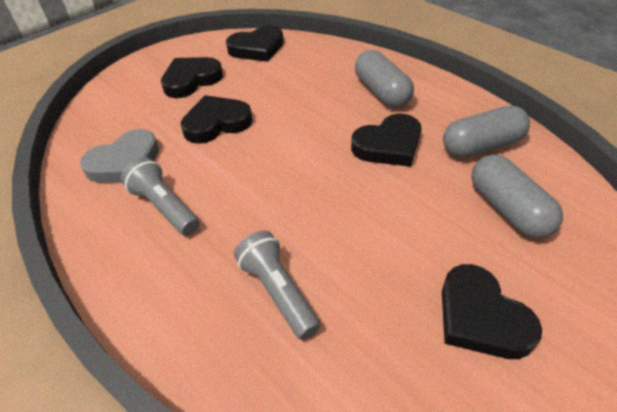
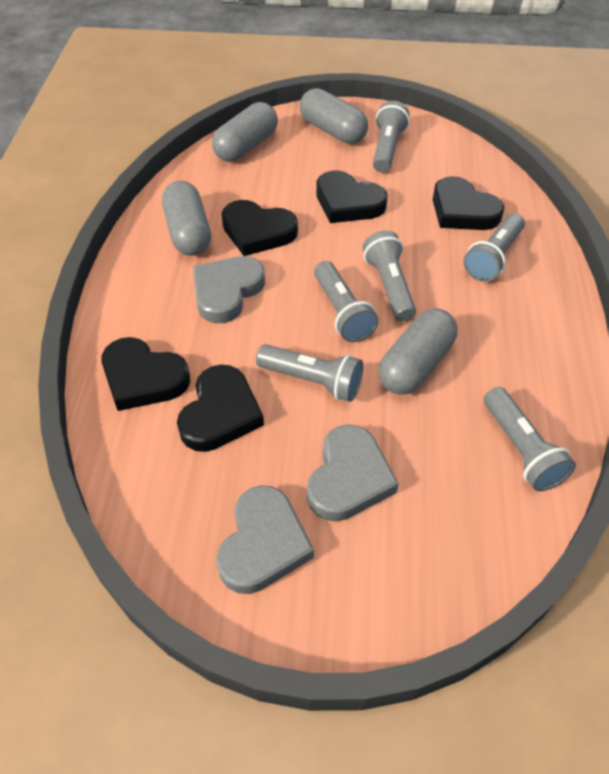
grey capsule: [355,50,414,108] [443,105,530,158] [471,154,563,238] = 3 -> [162,181,211,256] [212,102,278,162] [300,88,368,144] [378,308,458,395] = 4
grey flashlight: [121,157,200,236] [234,230,320,340] = 2 -> [256,344,363,402] [314,261,379,342] [363,230,416,322] [373,101,410,173] [463,213,525,282] [484,387,576,491] = 6
grey heart: [80,129,159,183] = 1 -> [193,256,265,323] [216,485,314,594] [307,424,399,522] = 3

